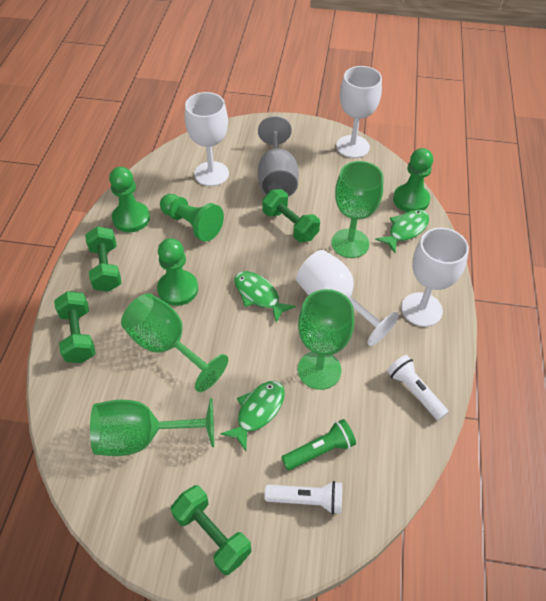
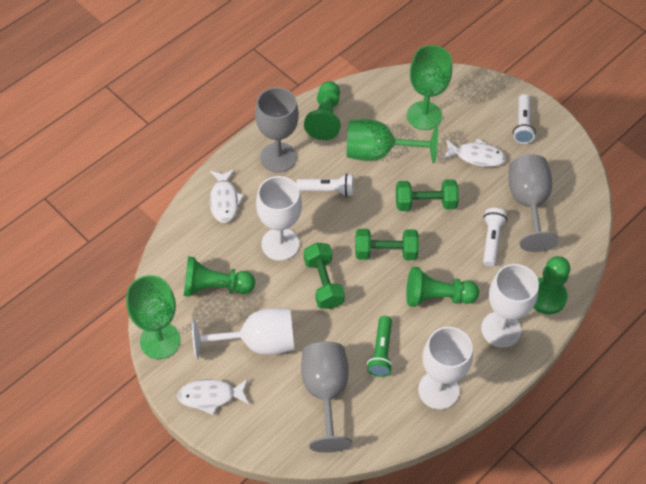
green dumbbell: [54,291,96,363] [85,226,122,292] [171,485,251,575] [262,189,320,242] = 4 -> [304,243,345,309] [355,229,419,260] [396,179,459,211] = 3
green fish: [220,381,285,451] [234,271,296,322] [375,210,429,253] = 3 -> none = 0
green goblet: [90,398,214,456] [121,293,228,392] [298,289,354,390] [331,161,383,258] = 4 -> [126,275,180,359] [347,119,438,163] [407,45,452,130] = 3
grey goblet: [258,116,299,197] = 1 -> [255,87,299,173] [301,342,352,453] [509,155,559,252] = 3
white fish: none = 0 -> [177,379,249,415] [210,169,244,223] [443,139,506,167] = 3
white flashlight: [265,481,342,514] [387,355,448,420] = 2 -> [296,174,354,197] [483,208,507,267] [513,94,536,144] = 3

